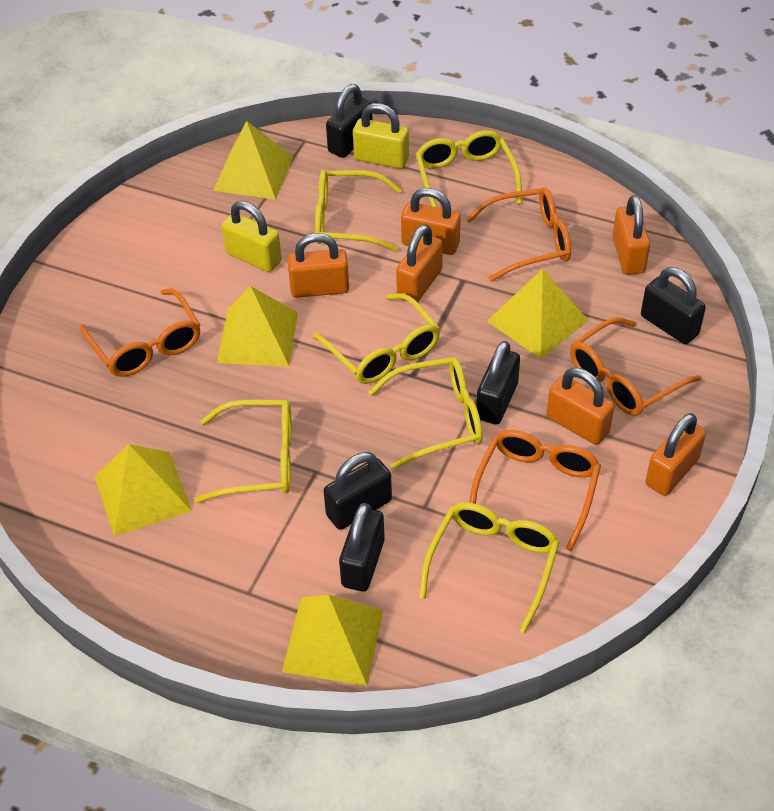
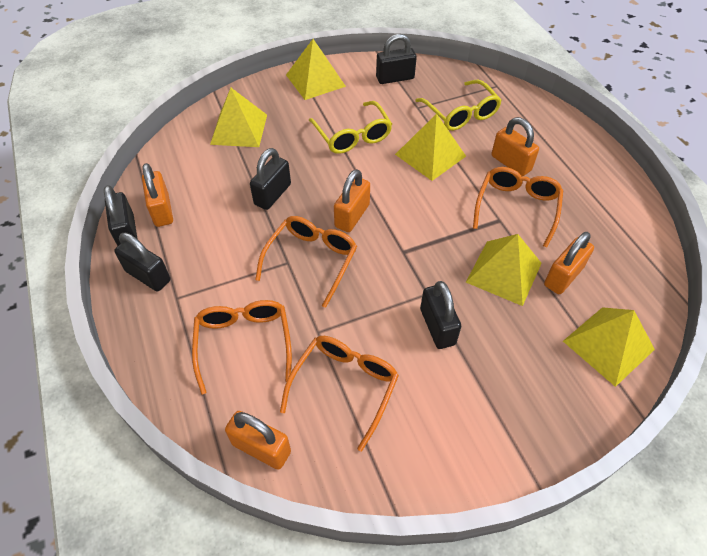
orange padlock: [287,233,349,298] [396,224,443,302] [401,188,461,255] [546,368,614,445] [612,195,650,275] [645,413,706,496] = 6 -> [142,163,173,227] [225,411,291,470] [334,169,370,232] [491,117,539,176] [544,232,594,294] = 5
yellow glasses: [194,400,292,503] [312,293,440,384] [315,170,402,252] [368,357,483,469] [416,130,522,208] [419,502,560,634] = 6 -> [309,101,392,154] [415,79,502,131] = 2
yellow padlock: [222,201,282,272] [353,103,409,169] = 2 -> none = 0

